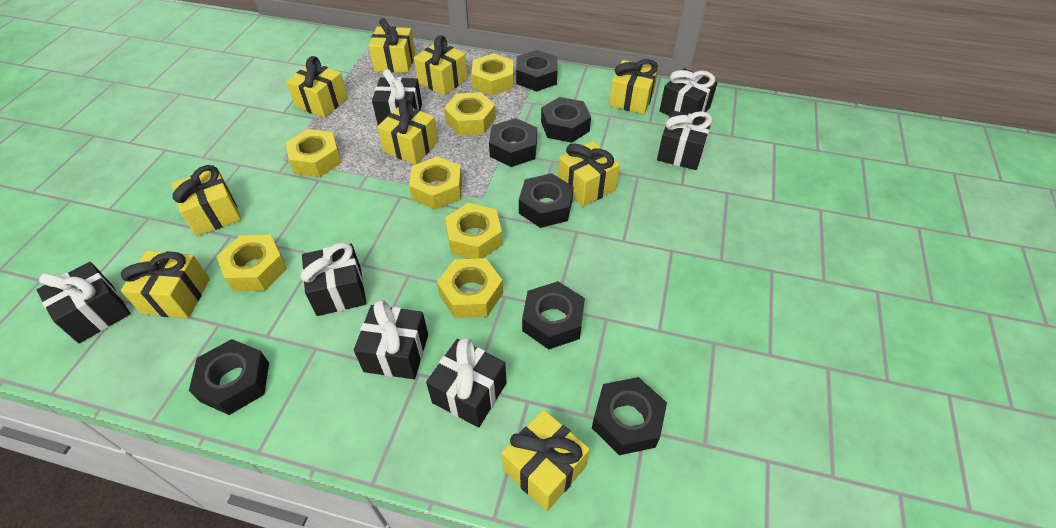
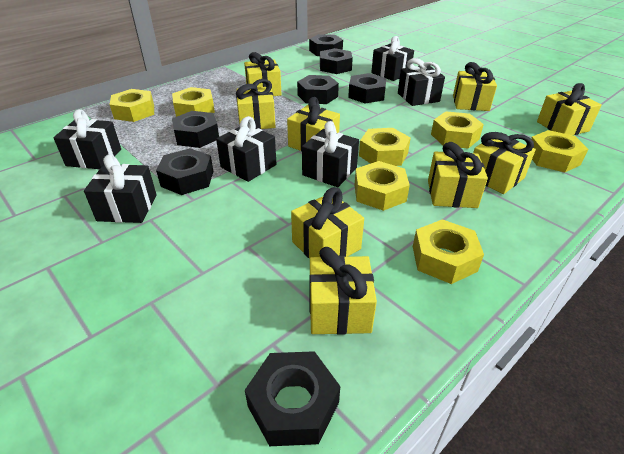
black gift: [36,262,130,343] [300,242,366,316] [354,300,428,379] [372,69,422,125] [426,337,507,428] [657,110,713,170] [659,68,717,117] = 7 -> [53,109,121,169] [84,154,157,223] [216,116,276,182] [302,121,359,187] [371,36,414,81] [398,58,445,106] = 6

